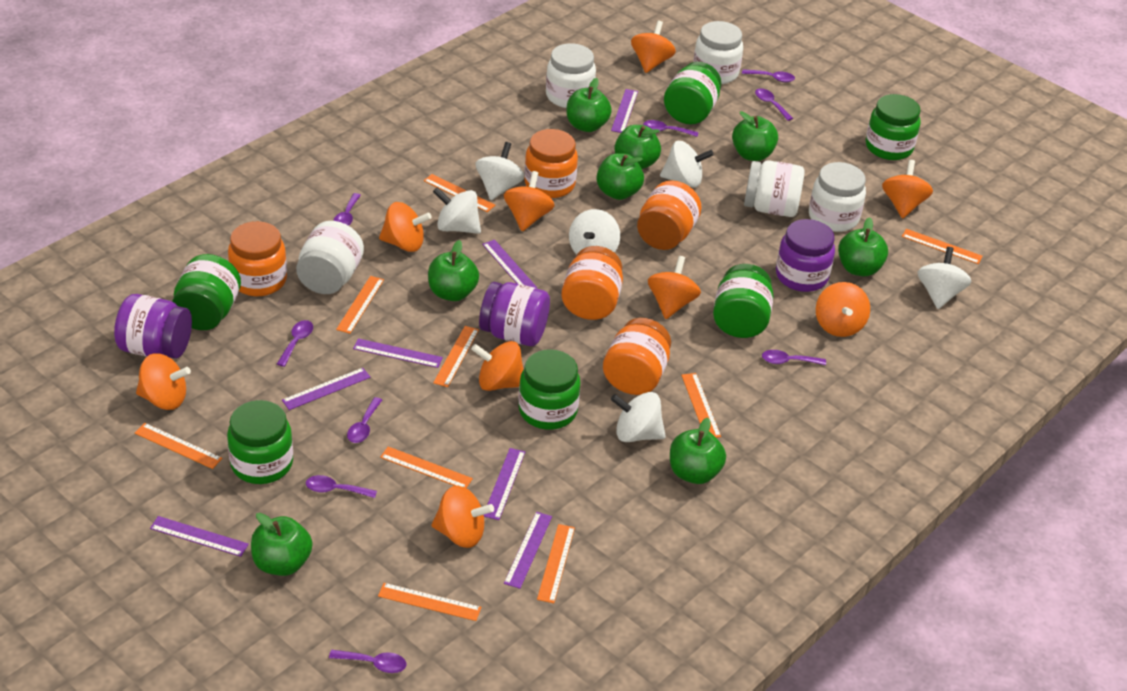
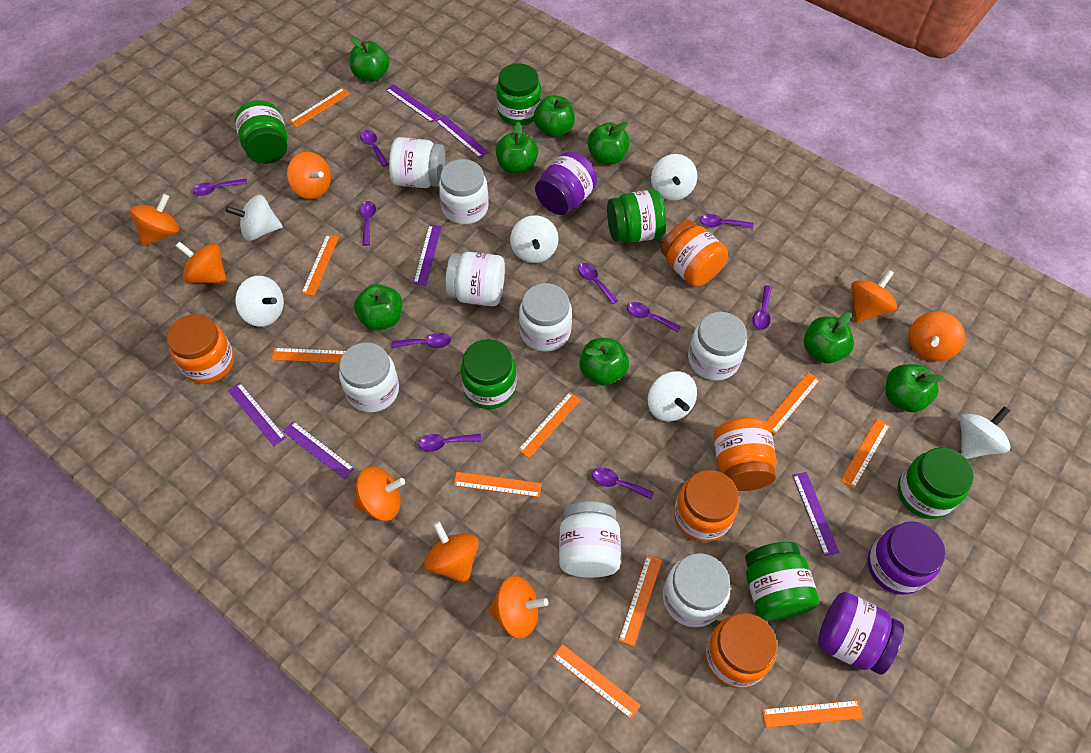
orange ruler: [135,423,222,469] [336,276,384,334] [378,583,481,621] [380,446,473,488] [424,174,496,212] [433,326,479,387] [537,524,575,603] [681,373,721,438] [902,229,983,264] = 9 -> [271,348,345,363] [289,88,350,127] [302,234,339,296] [454,472,542,497] [518,392,581,458] [552,644,641,719] [619,555,662,646] [762,700,863,728] [766,372,820,434] [840,418,890,489] = 10
orange spinning top: [136,353,191,410] [379,202,432,252] [431,486,494,548] [471,341,524,391] [504,171,555,231] [631,21,676,73] [648,256,701,319] [816,282,870,337] [882,160,933,219] = 9 -> [130,194,179,246] [176,241,227,284] [287,152,331,199] [353,467,405,521] [424,521,479,584] [488,576,548,639] [851,270,897,323] [909,311,965,362] = 8
purple ruler: [150,516,249,557] [282,368,371,410] [353,338,443,368] [482,240,537,288] [484,448,525,520] [504,512,552,589] [611,89,638,133] = 7 -> [228,383,286,446] [283,421,355,479] [386,84,440,123] [413,225,442,285] [436,115,489,158] [792,472,839,556] = 6
purple spoon: [277,320,313,367] [306,475,377,498] [329,650,406,673] [333,193,361,226] [347,397,382,443] [643,120,699,137] [742,69,795,82] [755,88,793,121] [762,350,826,365] = 9 -> [193,179,247,196] [359,201,376,246] [360,130,389,167] [392,333,451,348] [418,434,481,452] [578,263,619,304] [592,468,654,499] [627,302,681,332] [700,214,753,228] [752,285,772,330] = 10
white jar: [296,221,364,294] [546,43,596,108] [693,21,743,84] [744,160,805,217] [809,162,866,232] = 5 -> [339,342,399,412] [389,137,445,188] [439,159,489,224] [445,252,505,306] [519,283,572,352] [559,501,621,578] [663,553,730,627] [688,312,747,381] = 8

